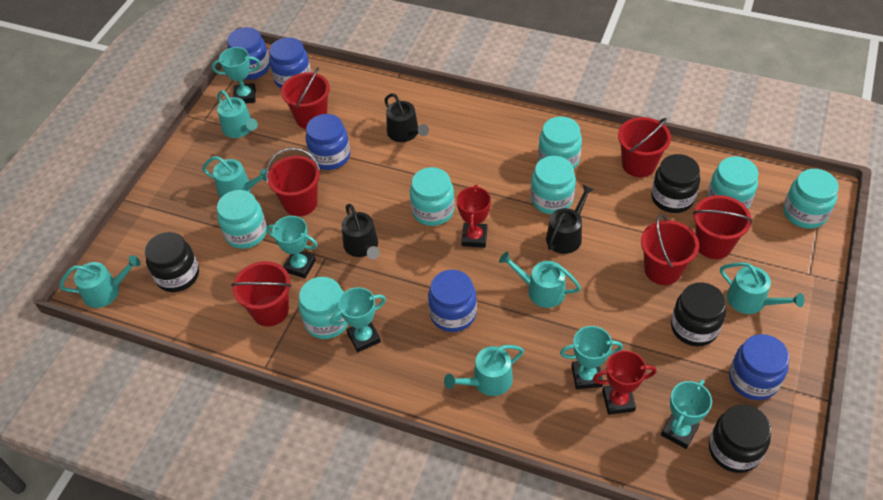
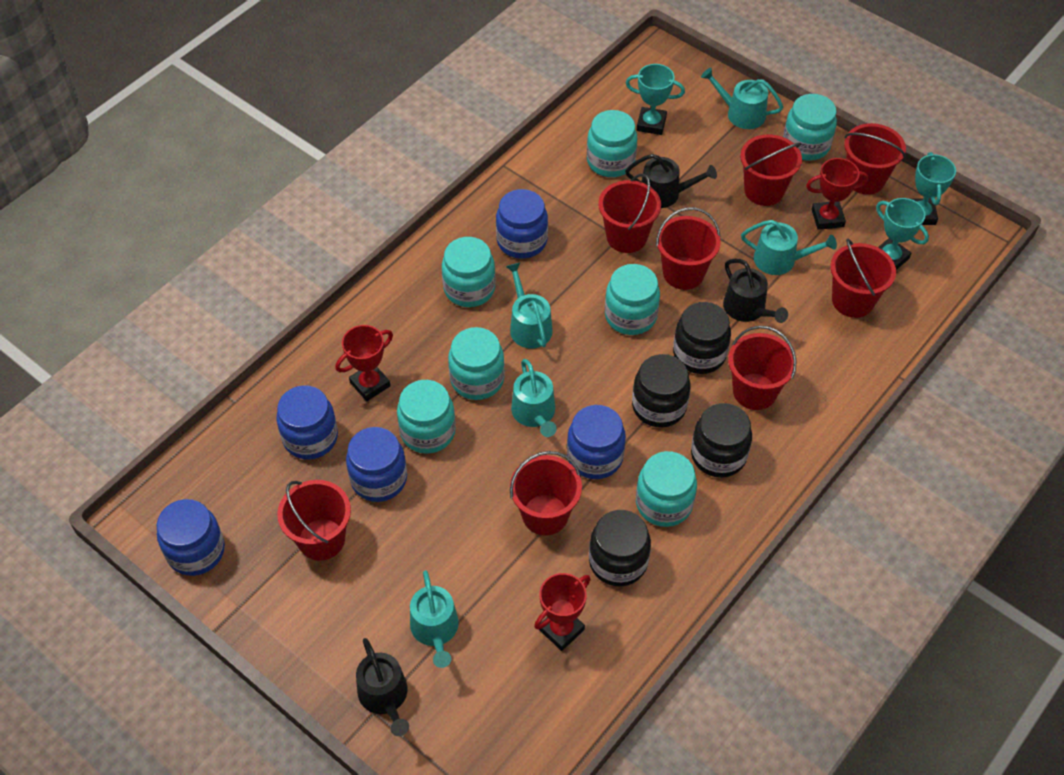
red bucket: [231,261,291,326] [266,148,320,216] [281,67,330,129] [618,117,671,177] [641,215,699,285] [693,195,753,259] = 6 -> [277,480,351,561] [510,451,582,536] [598,174,661,253] [656,207,721,290] [728,326,797,410] [740,134,802,206] [830,239,896,318] [844,123,906,195] = 8
red trophy: [457,184,491,248] [593,350,657,415] = 2 -> [335,325,393,401] [534,573,591,651] [806,158,869,230] = 3
turquoise trophy: [212,47,261,104] [267,216,318,278] [330,287,386,352] [560,326,623,389] [661,380,712,449] = 5 -> [626,64,685,135] [876,198,929,270] [912,152,956,225] = 3
turquoise watering can: [59,255,141,308] [202,156,269,198] [217,90,258,138] [444,345,524,396] [499,252,581,308] [720,262,805,314] = 6 -> [410,570,459,668] [506,262,553,348] [511,359,557,437] [701,68,783,129] [741,220,837,275] = 5

